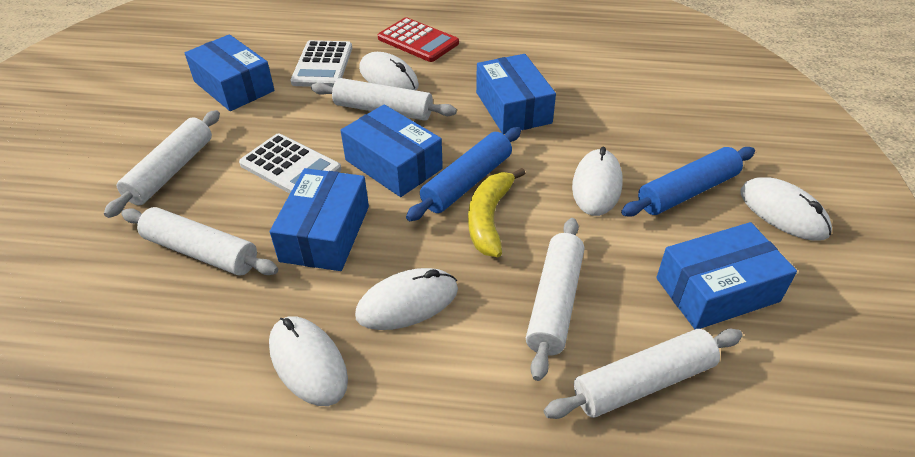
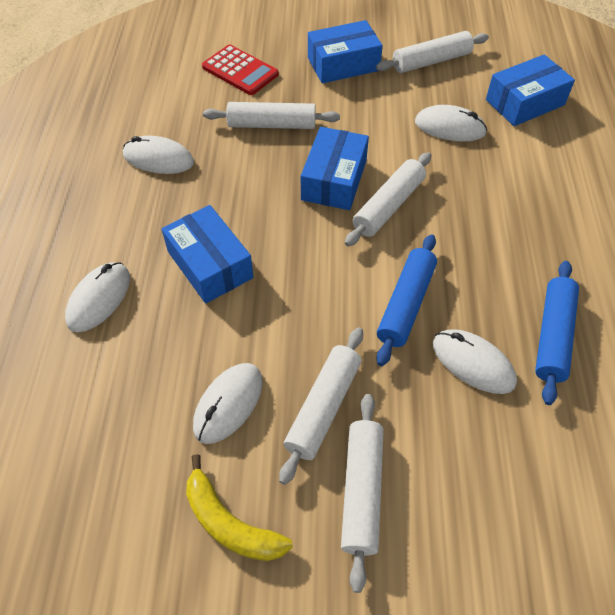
blue box: [185,34,274,111] [270,168,369,271] [341,105,443,197] [476,54,556,134] [656,222,797,329] = 5 -> [162,205,253,303] [301,127,369,210] [308,20,383,83] [486,55,575,126] = 4
white calculator: [239,134,341,193] [291,40,352,87] = 2 -> none = 0

